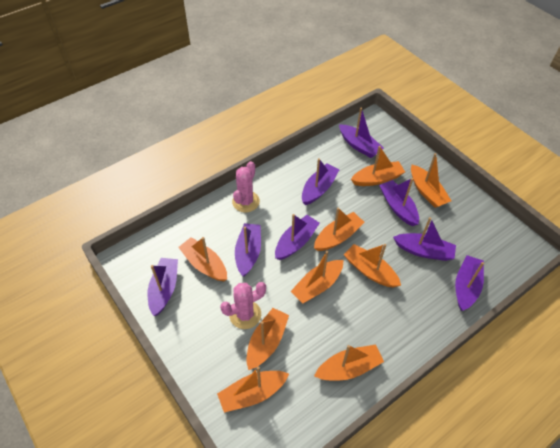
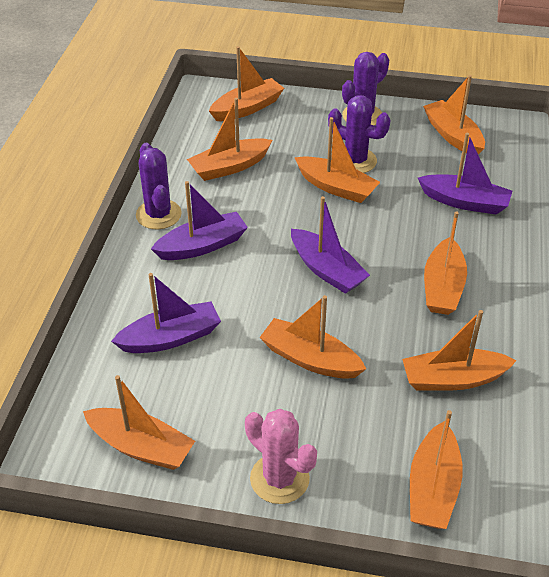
pink cactus: [220,282,266,329] [232,161,260,212] = 2 -> [245,409,317,504] = 1
purple boat: [148,258,178,316] [235,223,261,277] [275,214,320,260] [302,158,339,205] [339,108,384,158] [379,178,419,226] [393,217,456,261] [455,255,484,311] = 8 -> [111,273,221,353] [151,181,248,260] [291,196,370,294] [418,133,512,215] = 4
purple cactus: none = 0 -> [136,143,182,229] [328,95,390,173] [342,52,389,126] = 3

